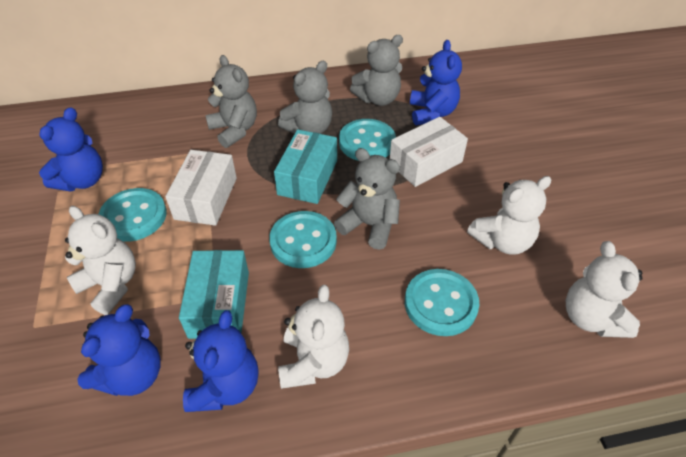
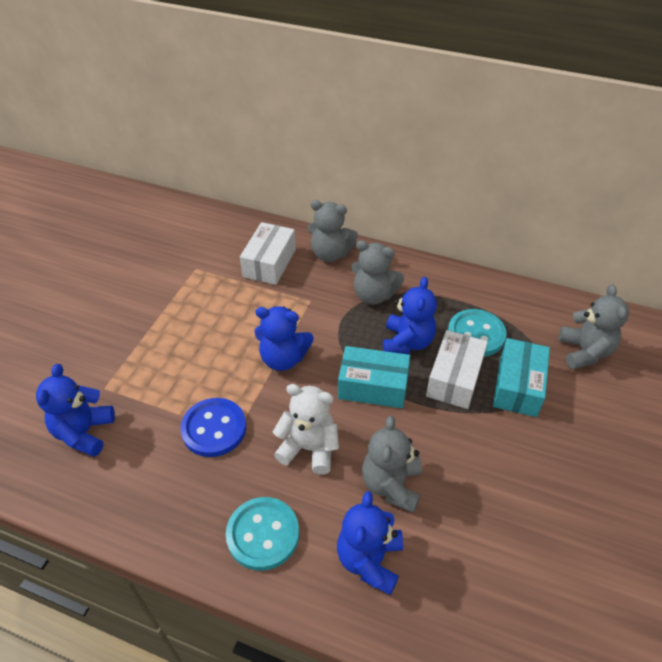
blue button: none = 0 -> [180,398,246,457] = 1
turquoise button: [98,188,167,242] [269,211,337,268] [339,119,396,161] [405,269,479,336] = 4 -> [226,497,299,571] [448,309,507,357] = 2
white teddy bear: [65,206,136,315] [278,285,349,389] [467,176,551,255] [566,241,642,338] = 4 -> [273,384,339,475] = 1

